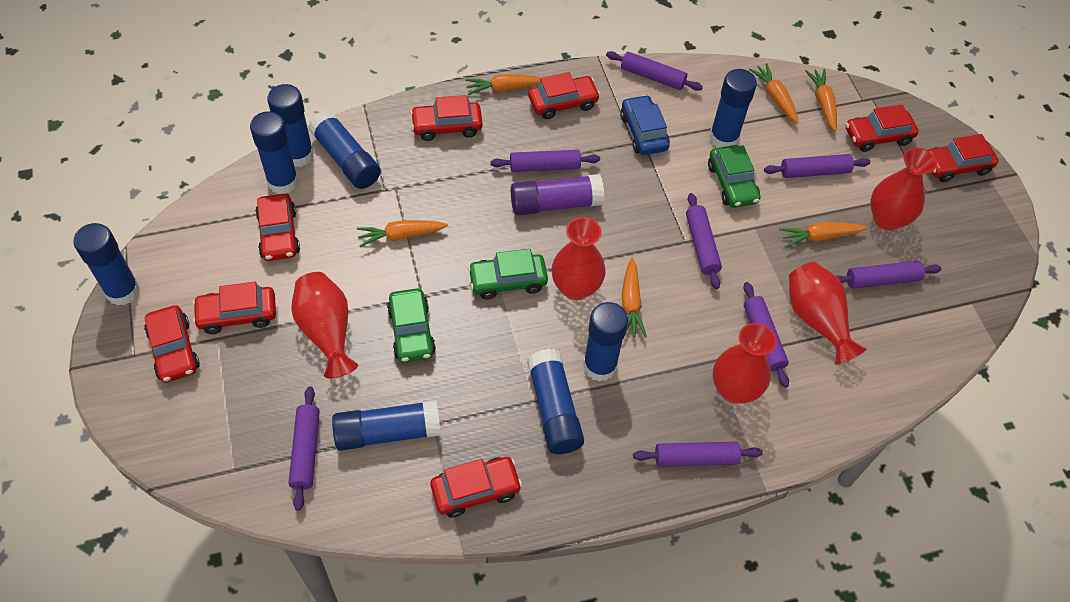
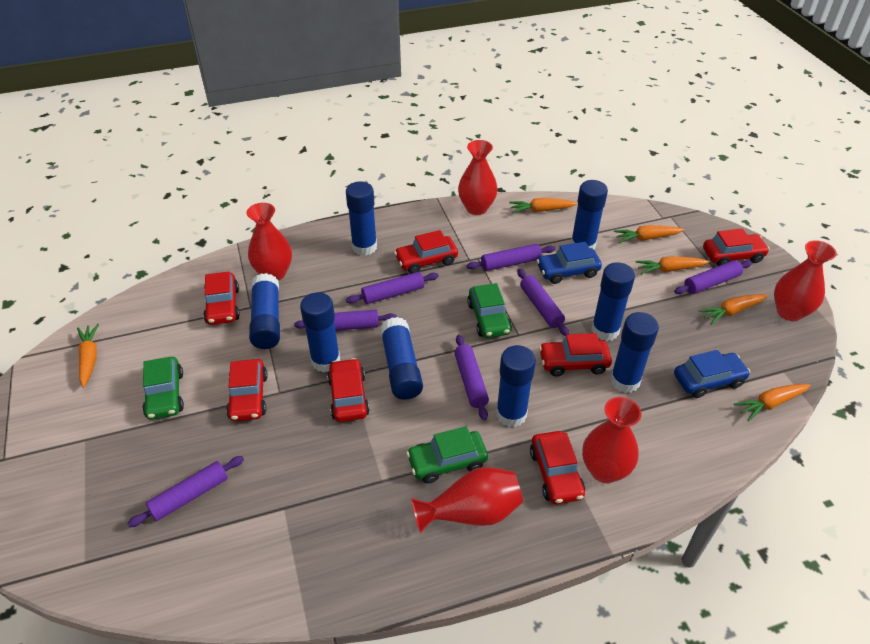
blue car: [620,95,670,155] = 1 -> [537,242,602,284] [674,350,750,398] = 2
purple glue stick: [511,174,604,215] = 1 -> none = 0
purple rolling pin: [288,386,320,511] [490,150,600,172] [606,51,703,91] [633,441,763,467] [686,193,722,289] [743,282,789,388] [764,154,870,178] [836,261,942,289] = 8 -> [127,456,244,528] [294,310,397,331] [346,272,439,304] [454,335,489,420] [467,244,555,271] [517,269,569,336] [674,260,752,294] = 7
red car: [144,305,200,383] [193,282,276,334] [255,194,300,261] [410,95,483,141] [430,457,522,518] [528,72,600,119] [845,105,918,152] [928,134,999,182] = 8 -> [203,271,240,325] [226,359,268,421] [327,358,370,422] [394,230,458,274] [530,431,585,504] [539,333,612,377] [703,228,770,266] = 7

